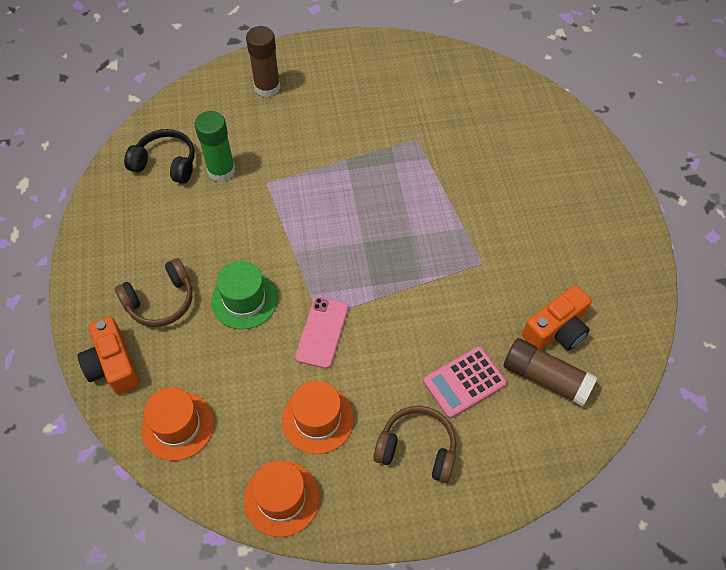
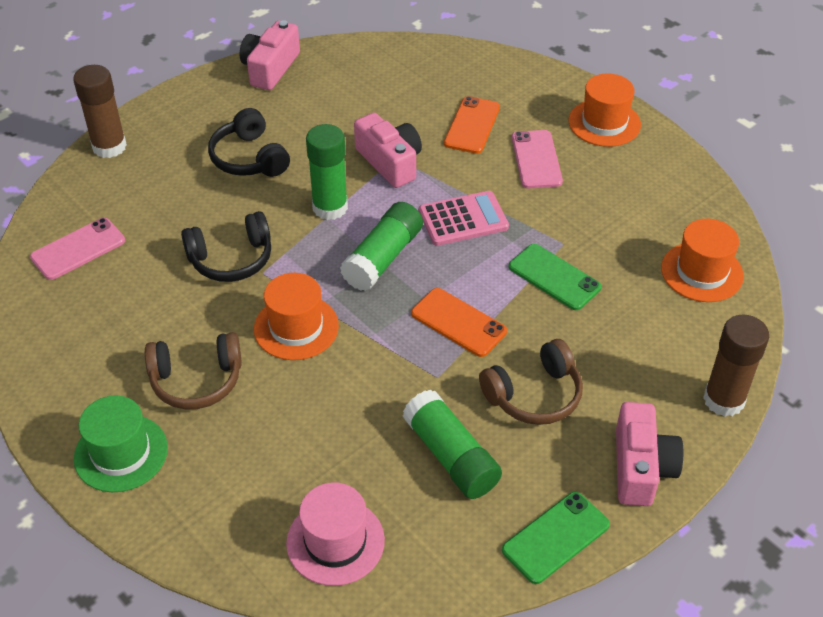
black headphones: [124,129,195,184] = 1 -> [181,211,271,282] [208,108,290,177] = 2
green glue stick: [195,111,235,182] = 1 -> [306,124,348,220] [340,202,423,291] [403,389,502,499] = 3
green phone: none = 0 -> [502,492,610,584] [509,244,602,310] = 2
orange camera: [77,316,140,395] [522,285,592,350] = 2 -> none = 0
orange phone: none = 0 -> [411,288,507,357] [444,96,500,154] = 2
pink camera: none = 0 -> [240,20,300,90] [354,113,422,188] [616,402,684,506] = 3
pink hat: none = 0 -> [286,482,385,586] = 1
pink phone: [295,297,348,369] = 1 -> [30,218,125,280] [512,130,563,188] = 2

